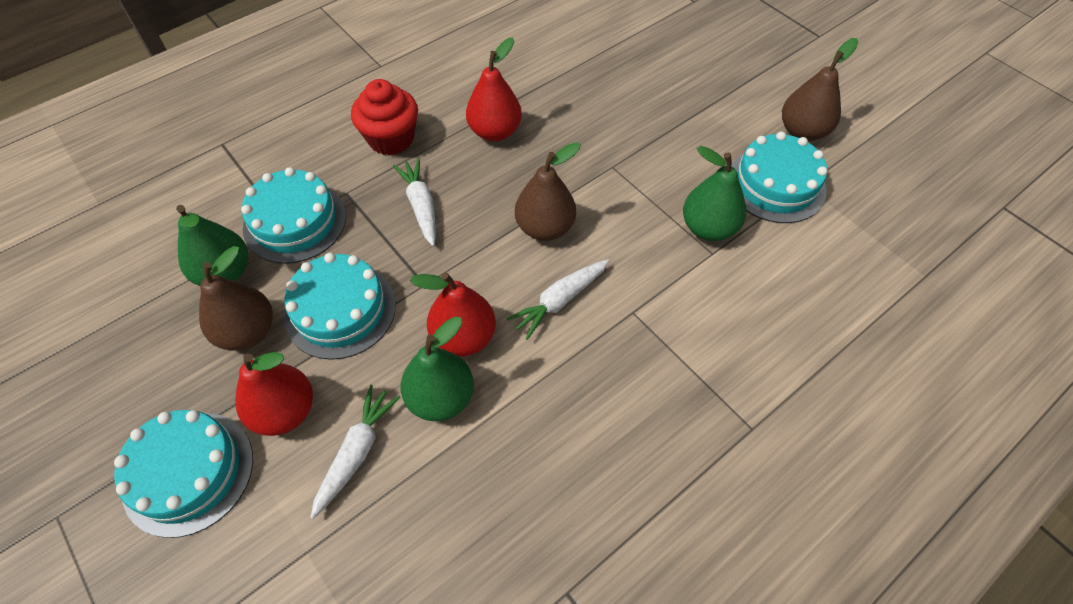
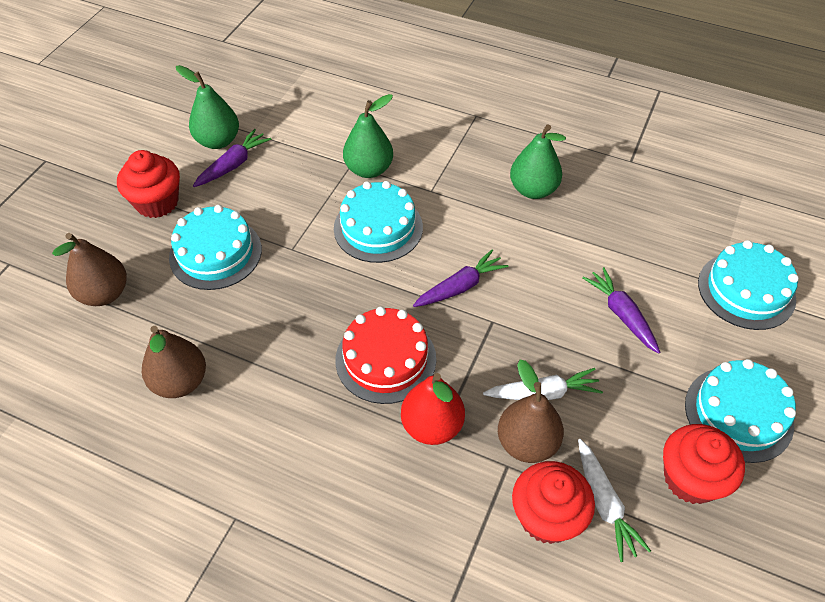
purple carrot: none = 0 -> [193,129,271,187] [413,249,508,307] [583,267,660,354] = 3
red cake: none = 0 -> [335,307,436,404] = 1
red cupcake: [351,79,418,156] = 1 -> [117,150,180,218] [512,461,595,544] [663,424,745,504] = 3
red pear: [235,352,313,436] [410,272,496,356] [466,37,522,141] = 3 -> [401,373,465,445] = 1
white carrot: [310,385,401,519] [393,158,436,246] [506,259,609,340] = 3 -> [483,368,603,400] [578,439,651,562] = 2

